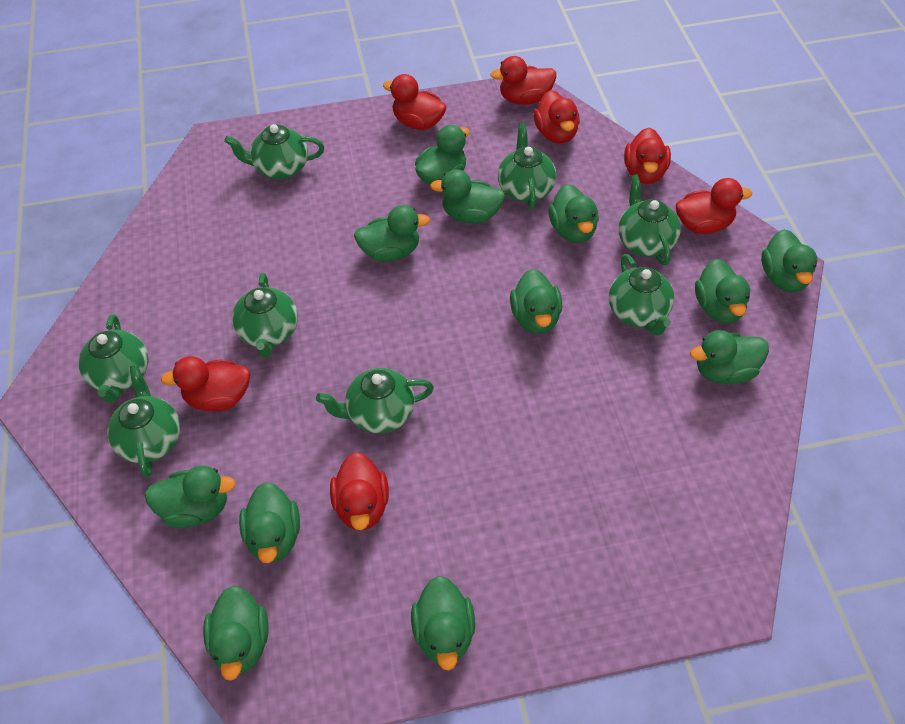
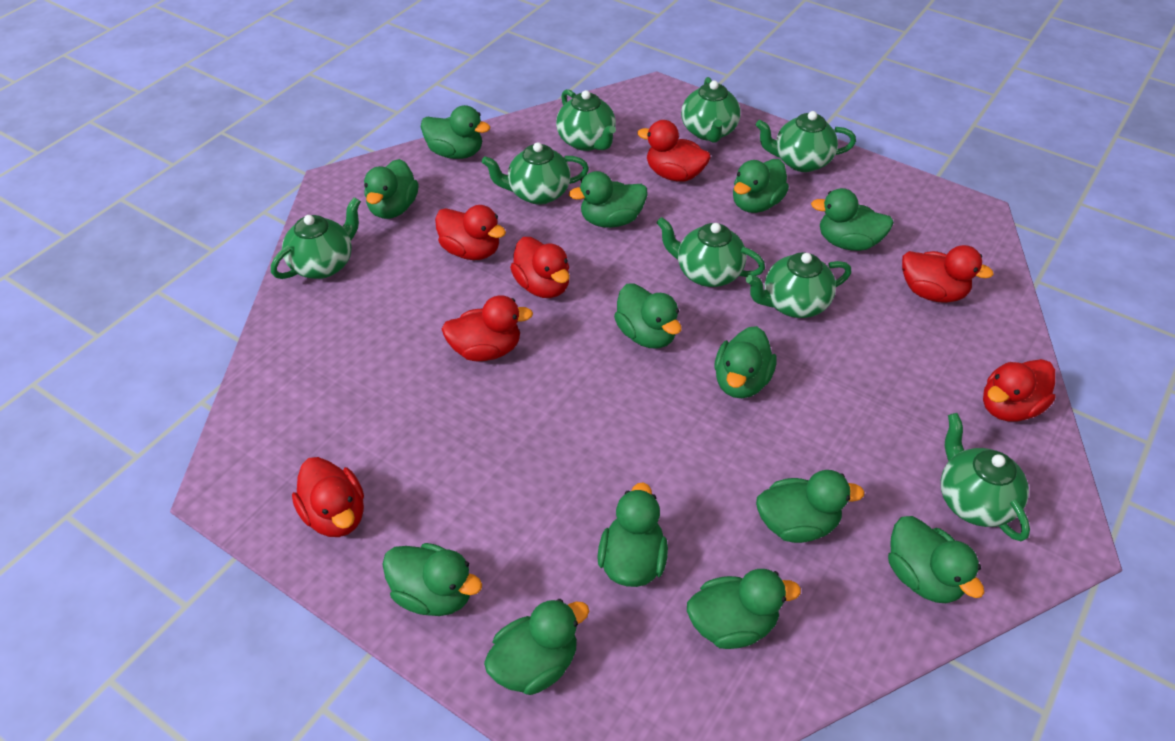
green duck: [144,465,236,528] [203,586,269,681] [239,482,300,563] [354,205,430,262] [411,576,475,671] [415,125,470,185] [430,169,505,223] [510,269,562,334] [548,184,599,243] [690,330,769,384] [695,259,750,323] [761,229,817,292] = 12 -> [364,159,419,219] [382,543,482,616] [421,105,490,159] [484,599,589,695] [569,171,647,228] [597,483,668,587] [614,283,682,348] [687,569,801,649] [714,326,777,398] [733,159,789,213] [756,470,865,543] [811,188,894,251] [888,516,984,603] = 13

